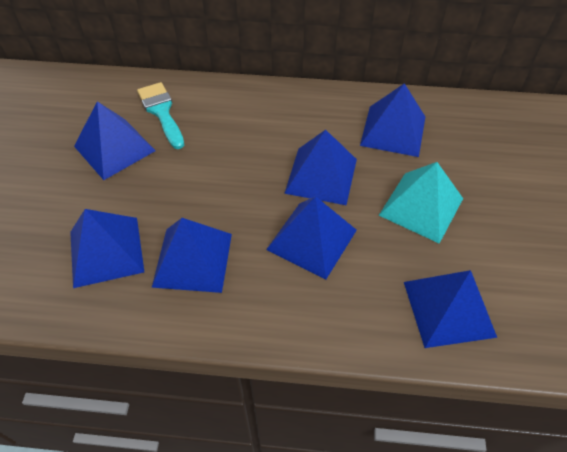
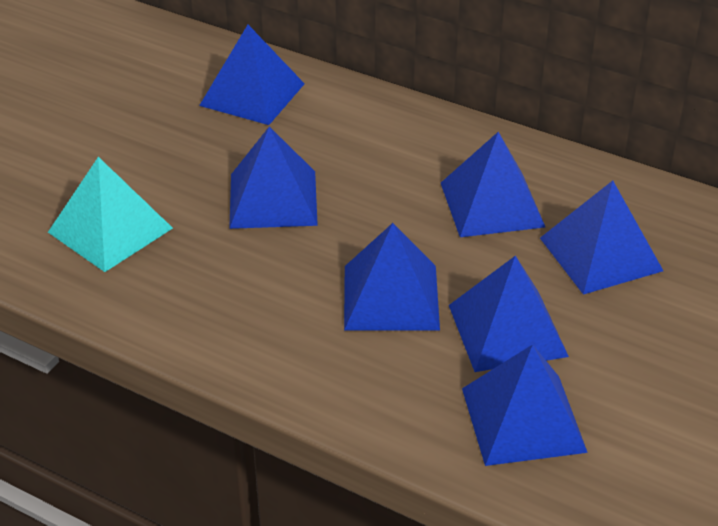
turquoise brush: [137,82,184,149] = 1 -> none = 0

